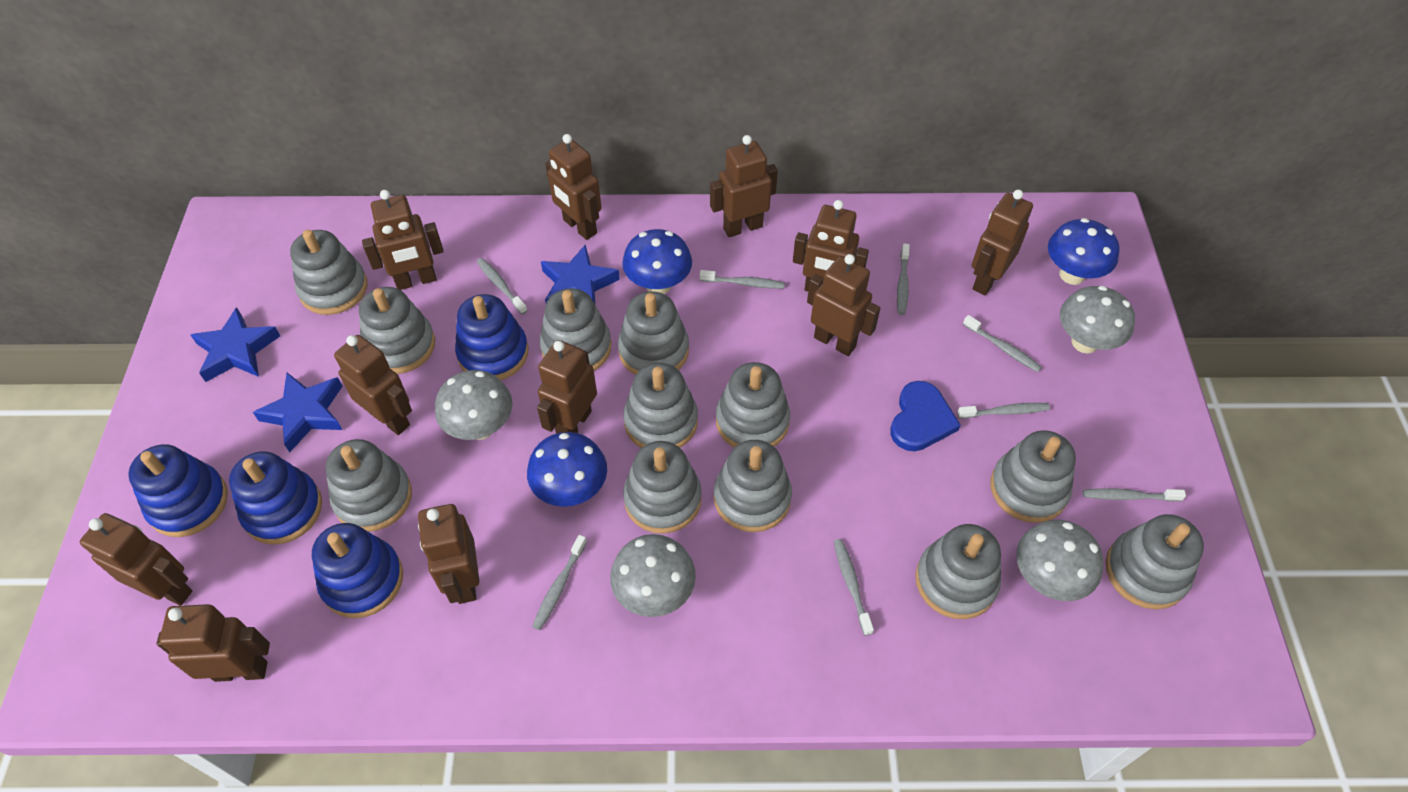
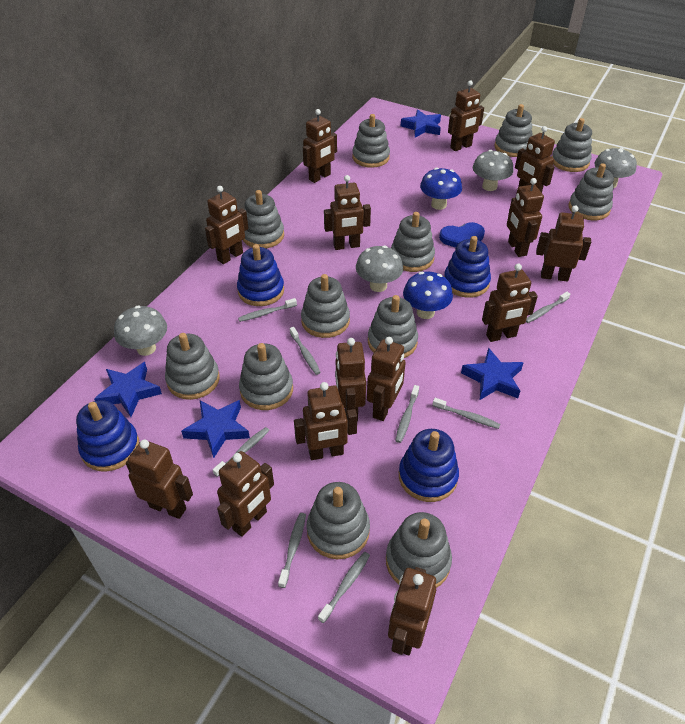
blue mushroom: [527,432,607,507] [622,229,692,294] [1048,218,1120,285] = 3 -> [403,272,453,319] [420,168,462,210] = 2
blue star: [191,307,280,382] [253,373,343,452] [541,245,620,304] = 3 -> [94,362,162,417] [181,400,250,458] [401,109,441,138] [461,348,524,400] = 4
brown robot: [80,513,192,606] [157,604,270,682] [334,335,412,435] [362,190,444,290] [418,504,479,604] [537,340,597,434] [545,134,602,240] [710,135,778,237] [793,200,869,291] [807,254,880,356] [972,190,1033,295] = 11 -> [126,440,193,519] [205,186,248,264] [217,451,274,537] [294,382,357,460] [303,109,337,183] [324,175,371,250] [335,338,366,421] [367,337,406,421] [388,567,436,655] [448,80,484,151] [482,264,538,342] [507,178,544,257] [515,126,555,193] [536,205,591,282] = 14

